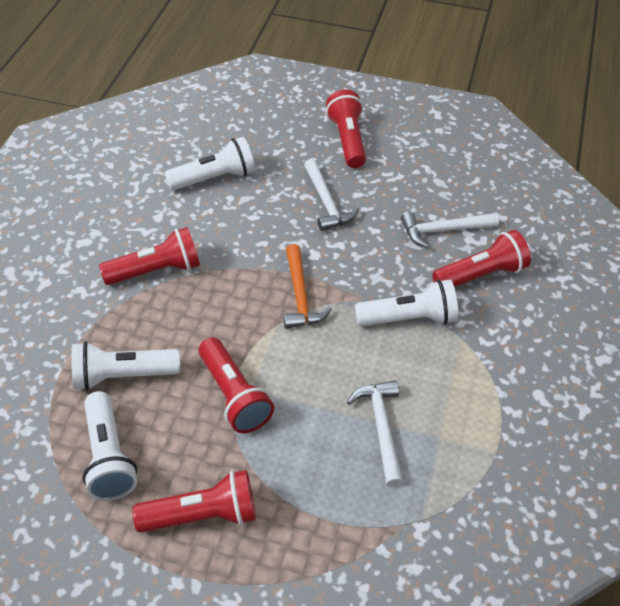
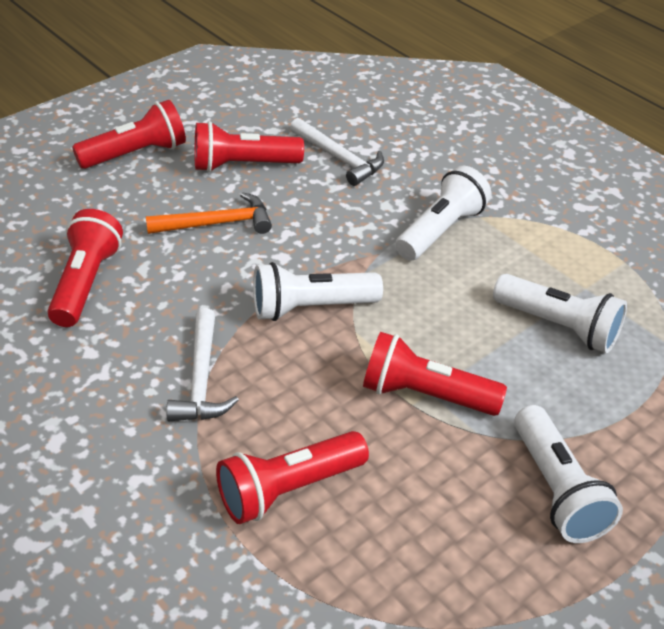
white hammer: [304,159,359,231] [347,381,403,487] [401,212,499,248] = 3 -> [166,308,239,421] [290,118,384,186] = 2

